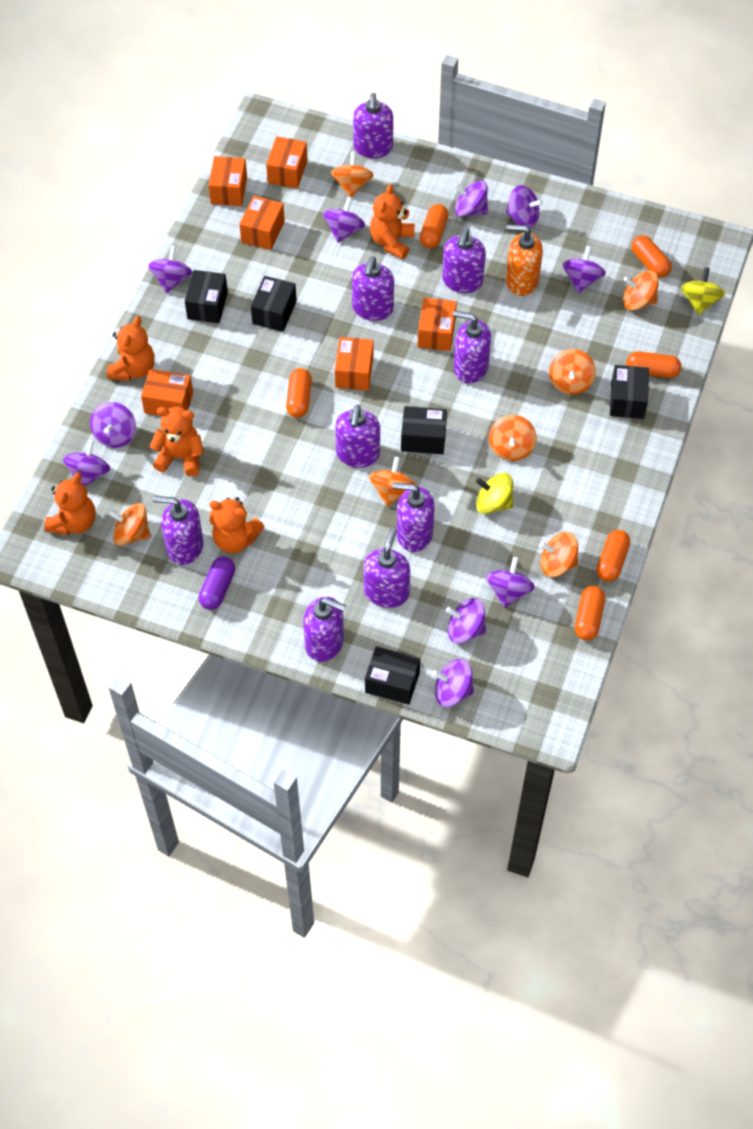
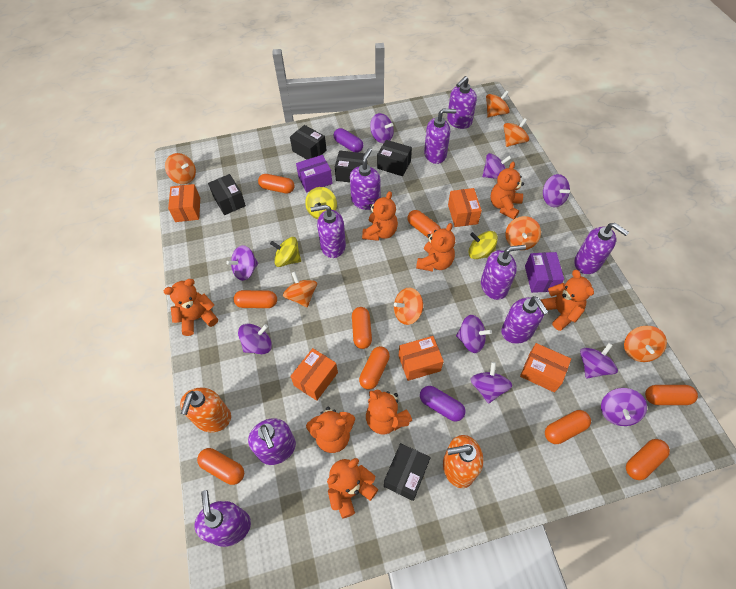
orange box: [141,369,193,416] [209,156,247,206] [239,196,285,250] [266,136,307,189] [335,337,373,390] [418,298,457,351] = 6 -> [168,184,200,222] [290,348,338,401] [399,336,444,381] [448,188,482,227] [520,343,571,393] = 5
orange capsule: [286,368,312,418] [420,204,449,248] [575,586,605,640] [597,530,630,582] [626,351,682,378] [631,235,672,278] = 6 -> [197,448,244,485] [233,290,277,308] [258,174,294,193] [352,307,372,349] [359,346,390,390] [407,210,441,238] [545,410,591,444] [626,439,670,480] [645,385,698,405] = 9
orange soap dispenser: [506,224,543,296] = 1 -> [180,388,231,432] [443,435,483,488] = 2
orange teddy bear: [44,472,96,535] [107,316,155,381] [149,407,204,476] [209,497,264,553] [370,184,415,259] = 5 -> [164,279,218,336] [306,407,355,453] [327,458,378,519] [362,191,398,241] [366,389,412,435] [416,223,455,272] [490,162,524,219] [541,270,594,331] = 8
purple box: none = 0 -> [296,155,333,193] [525,252,564,293] = 2
purple capsule: [199,557,235,610] = 1 -> [334,128,363,152] [420,386,466,422] = 2
purple spinning top: [63,440,110,486] [90,402,136,448] [148,246,192,293] [323,197,365,243] [432,659,474,707] [446,598,486,644] [454,181,488,217] [486,557,535,608] [506,185,543,229] [562,246,606,293] = 10 -> [226,245,258,281] [238,324,272,354] [370,113,394,143] [456,315,492,353] [471,362,512,404] [482,153,511,179] [543,174,570,207] [580,343,618,378] [601,388,647,426] = 9
yellow spinning top: [476,473,513,514] [681,267,725,315] = 2 -> [270,237,301,267] [305,187,337,219] [468,231,498,259] = 3

